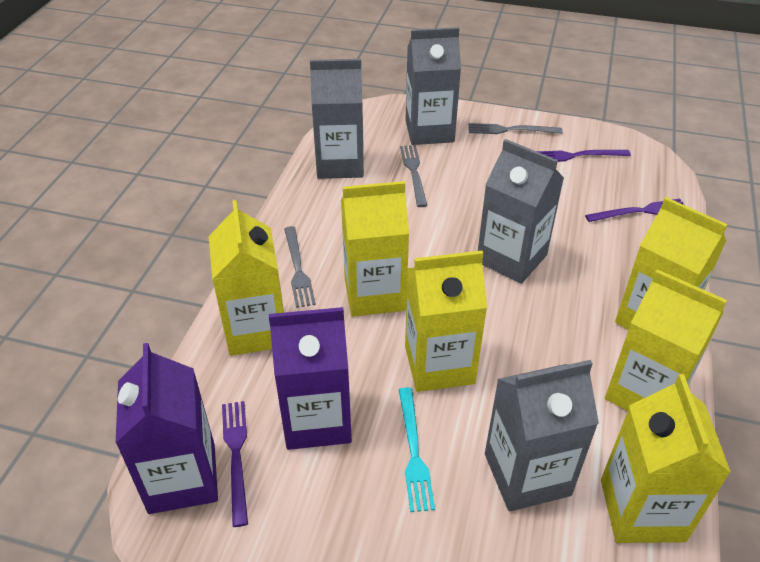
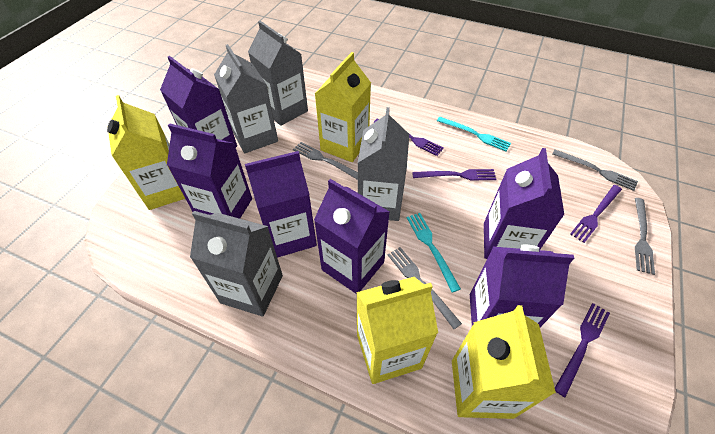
grey fork: [284,226,316,308] [400,145,427,207] [468,123,562,134] = 3 -> [293,142,358,180] [388,247,462,329] [552,150,638,191] [635,198,655,275] = 4
purple carton: [116,343,218,514] [269,307,352,450] = 2 -> [160,56,237,147] [167,124,252,219] [245,151,317,258] [314,179,390,294] [470,244,574,327] [484,148,564,259] = 6
purple fork: [222,401,248,527] [537,150,631,162] [585,198,686,222] = 3 -> [374,118,444,156] [412,169,496,181] [555,303,610,397] [570,185,622,243] = 4
turquoise fork: [399,387,435,512] = 1 -> [407,213,461,293] [437,117,511,151] = 2
yellow carton: [209,200,284,356] [341,181,409,317] [405,251,487,392] [601,374,731,543] [605,269,727,411] [615,197,728,330] = 6 -> [107,95,185,210] [315,52,371,162] [356,277,438,384] [452,305,556,419] = 4

